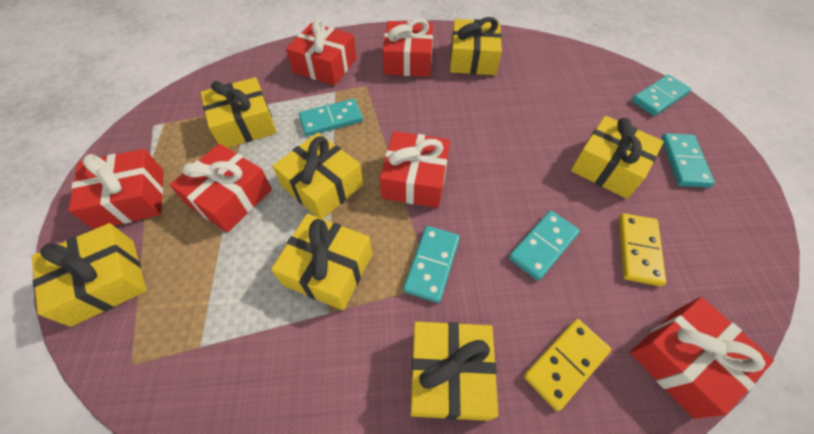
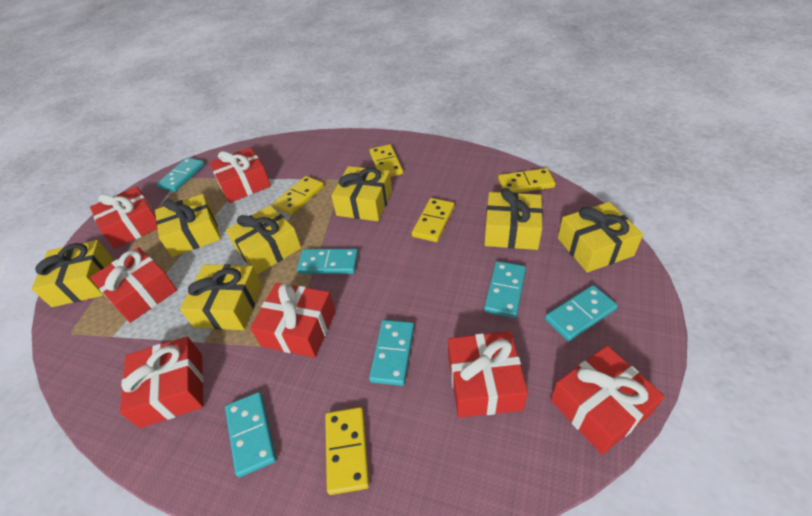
red gift: [68,149,163,229] [170,144,272,233] [286,19,357,86] [380,131,450,208] [382,18,433,77] [630,297,774,419] = 6 -> [90,186,158,249] [90,247,177,323] [120,336,203,428] [209,147,271,203] [250,283,336,358] [448,331,528,418] [551,346,665,455] = 7
turquoise domino: [299,99,363,136] [403,226,460,303] [509,210,580,281] [632,75,691,116] [661,133,715,188] = 5 -> [156,158,205,192] [225,392,276,477] [297,249,358,274] [369,320,414,386] [484,261,526,318] [545,285,618,341] = 6
yellow domino: [524,319,611,411] [619,213,666,286] = 2 -> [273,176,324,215] [325,407,369,495] [370,144,403,177] [412,198,455,242] [498,168,555,193] = 5

